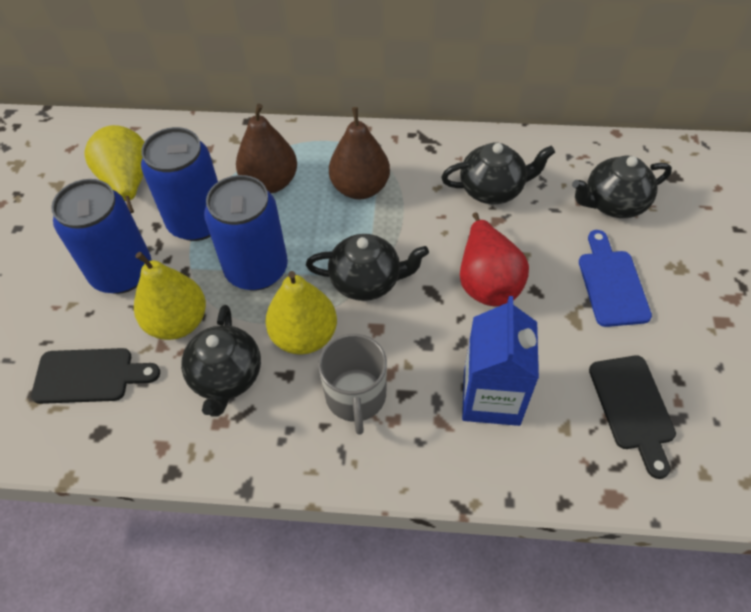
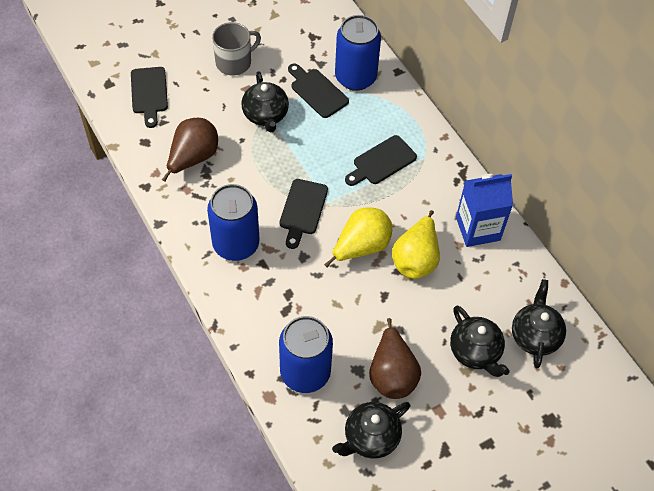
black cutting board: [31,348,160,404] [589,356,676,479] = 2 -> [131,67,168,128] [280,179,328,249] [288,63,349,118] [345,135,417,186] = 4
blue cutting board: [579,230,652,327] = 1 -> none = 0
red pear: [460,212,529,306] = 1 -> none = 0
yellow pear: [85,125,144,213] [134,252,206,340] [265,271,337,355] = 3 -> [324,207,392,268] [392,210,440,279] = 2

